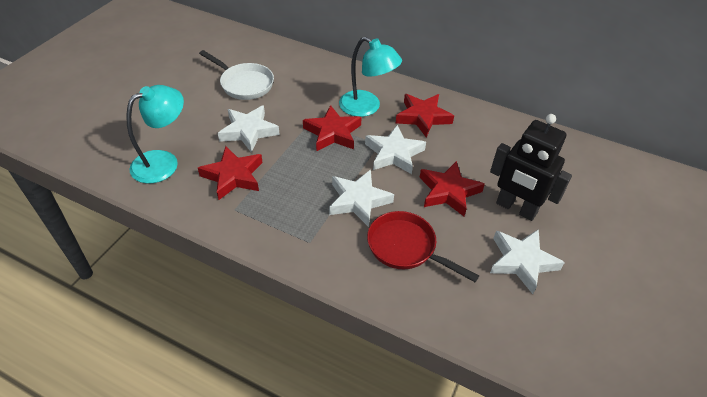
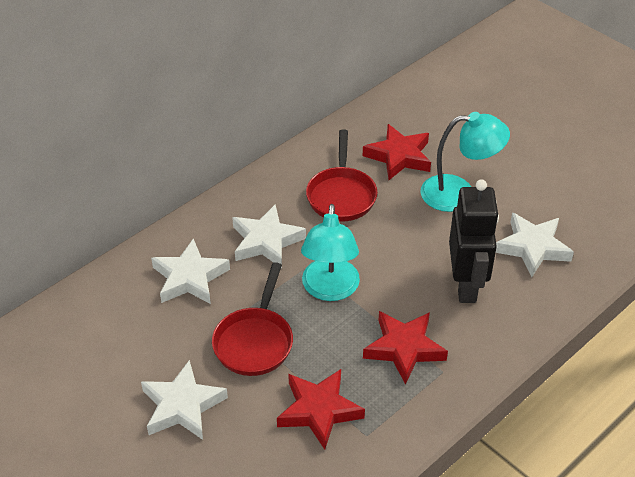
red pan: [367,211,479,282] = 1 -> [212,262,293,376] [306,129,377,221] = 2
red star: [198,146,263,200] [303,105,362,151] [396,94,454,137] [419,161,485,216] = 4 -> [277,369,365,450] [363,124,431,180] [363,311,448,384] = 3
white pan: [199,50,274,100] = 1 -> none = 0

